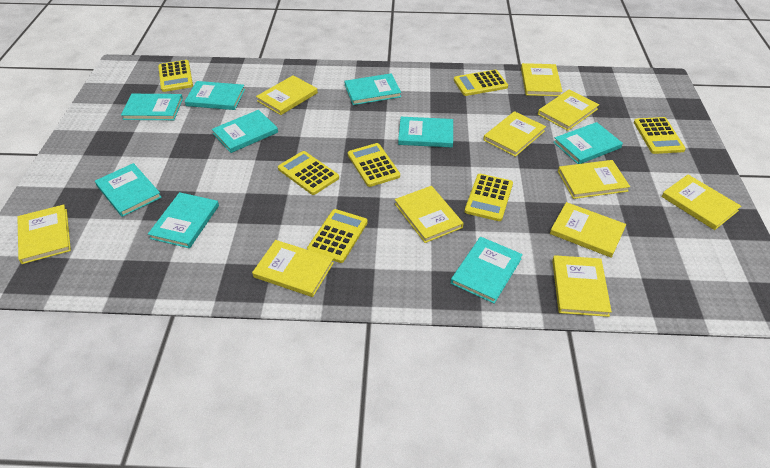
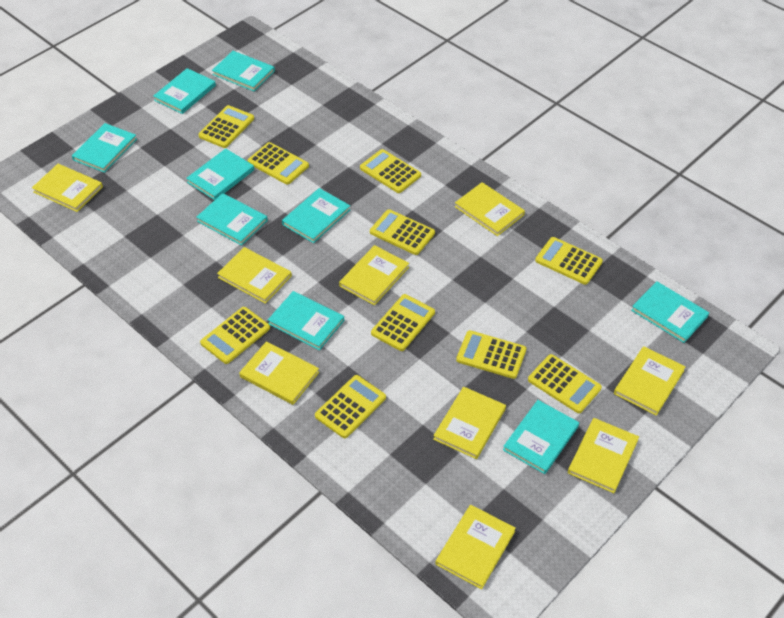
yellow book: [17,205,71,264] [252,240,334,297] [256,75,318,115] [395,186,464,243] [483,111,546,157] [521,63,563,96] [538,89,599,131] [550,202,626,258] [552,255,612,317] [558,160,630,199] [661,174,741,230] = 11 -> [32,164,103,212] [217,247,292,304] [239,341,319,405] [339,245,409,305] [433,386,506,459] [435,505,516,589] [455,182,525,236] [568,418,639,493] [614,346,685,416] = 9
yellow calculator: [158,60,193,92] [278,151,339,195] [307,209,368,263] [348,143,400,187] [454,70,508,96] [465,174,513,221] [634,117,686,154] = 7 -> [198,105,254,148] [200,307,270,364] [248,142,309,185] [315,375,386,438] [360,149,421,193] [370,209,435,255] [371,294,435,351] [456,330,526,379] [528,354,602,413] [535,237,603,285] = 10

